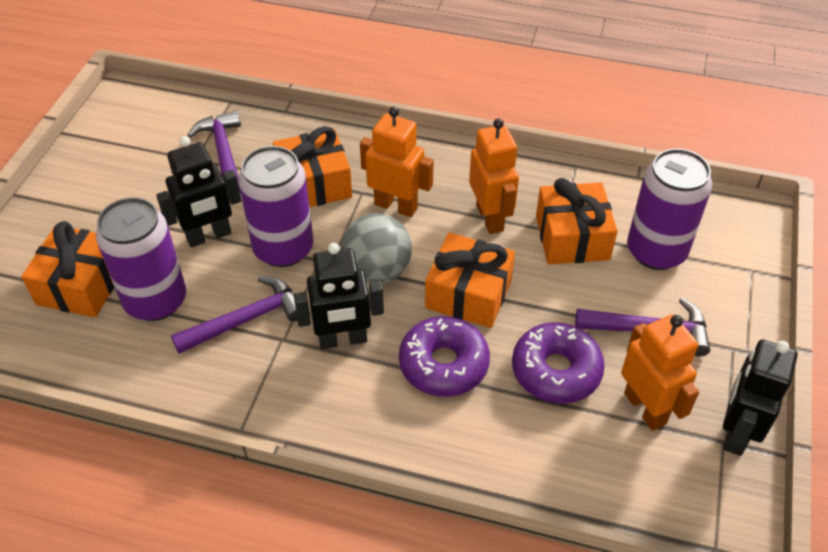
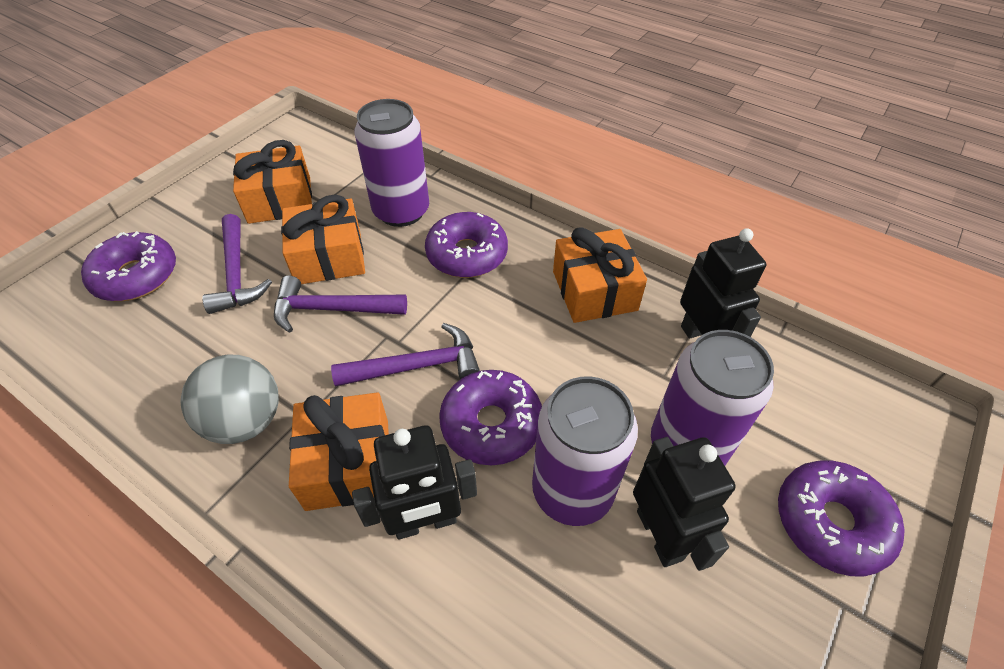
orange robot: [360,107,434,217] [469,118,519,234] [621,315,699,431] = 3 -> none = 0
purple donut: [399,316,490,397] [512,322,605,404] = 2 -> [81,231,176,301] [425,212,508,278] [439,370,542,465] [778,460,905,576] = 4

